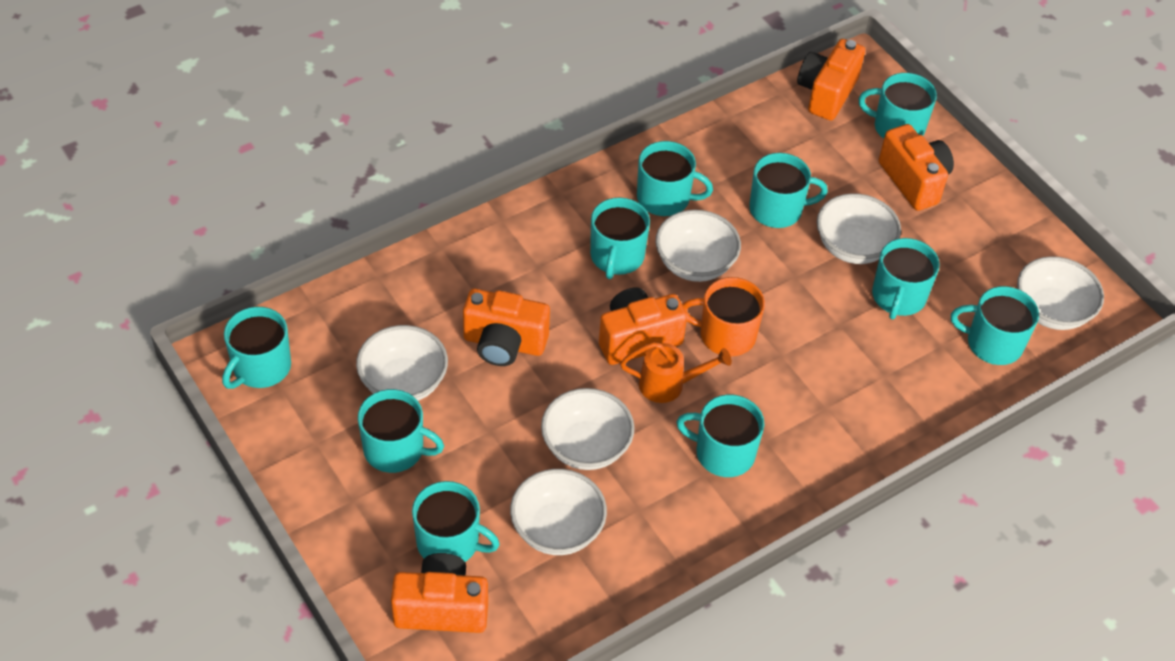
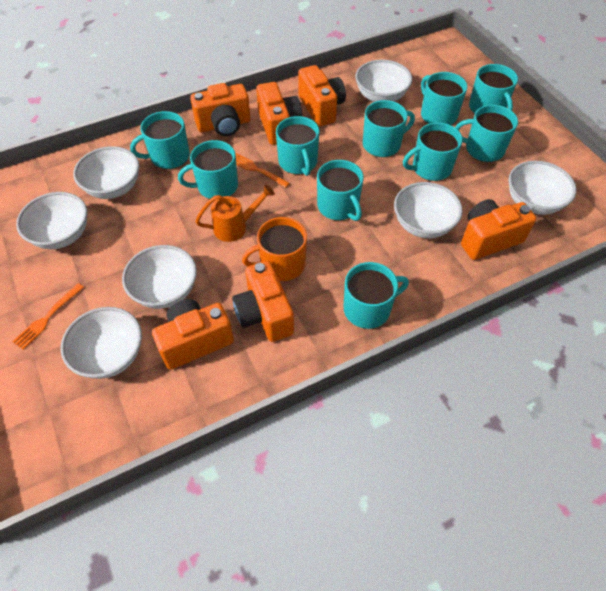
orange camera: [391,553,488,633] [463,289,550,366] [599,288,687,365] [797,39,865,121] [879,124,954,211] = 5 -> [152,299,234,370] [190,83,250,136] [232,261,294,342] [256,82,302,145] [298,65,346,126] [461,199,536,260] = 6
orange fork: none = 0 -> [12,283,84,350] [235,153,290,188] = 2
white bowl: [356,325,448,401] [510,469,607,555] [541,388,635,470] [656,210,741,282] [817,193,901,264] [1017,256,1104,330] = 6 -> [16,192,87,249] [61,307,142,379] [73,146,139,199] [122,245,197,309] [355,59,412,102] [394,182,463,238] [508,161,576,215] = 7

